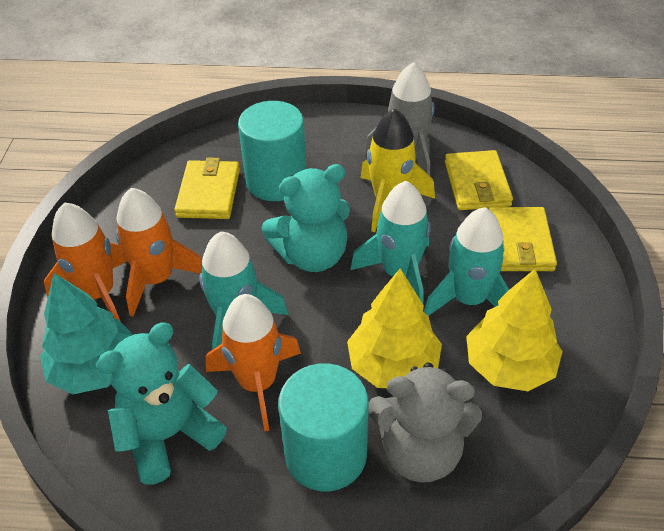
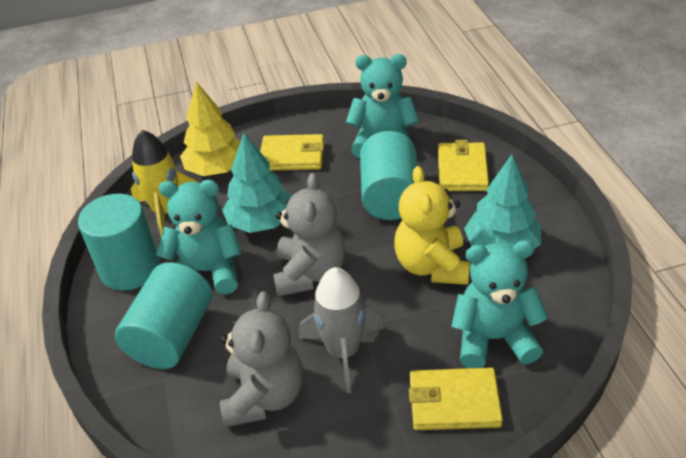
grey teddy bear: [368,362,482,483] = 1 -> [220,291,303,427] [273,173,345,296] = 2
orange rocket: [44,202,127,322] [116,188,202,316] [206,294,301,431] = 3 -> none = 0
turquoise cylinder: [238,101,307,201] [278,363,369,491] = 2 -> [78,194,160,291] [115,262,212,369] [360,131,418,220] = 3
turquoise rocket: [199,232,288,349] [350,181,431,303] [424,207,509,316] = 3 -> none = 0
turquoise teddy bear: [96,323,227,484] [262,164,350,272] = 2 -> [156,180,241,294] [346,54,419,158] [451,240,548,368] = 3
turquoise tree: [40,273,133,394] = 1 -> [222,133,292,233] [464,155,541,249] = 2
yellow teddy bear: none = 0 -> [394,166,470,285] = 1
yellow tree: [347,269,442,388] [466,269,563,391] = 2 -> [180,81,241,176] = 1

